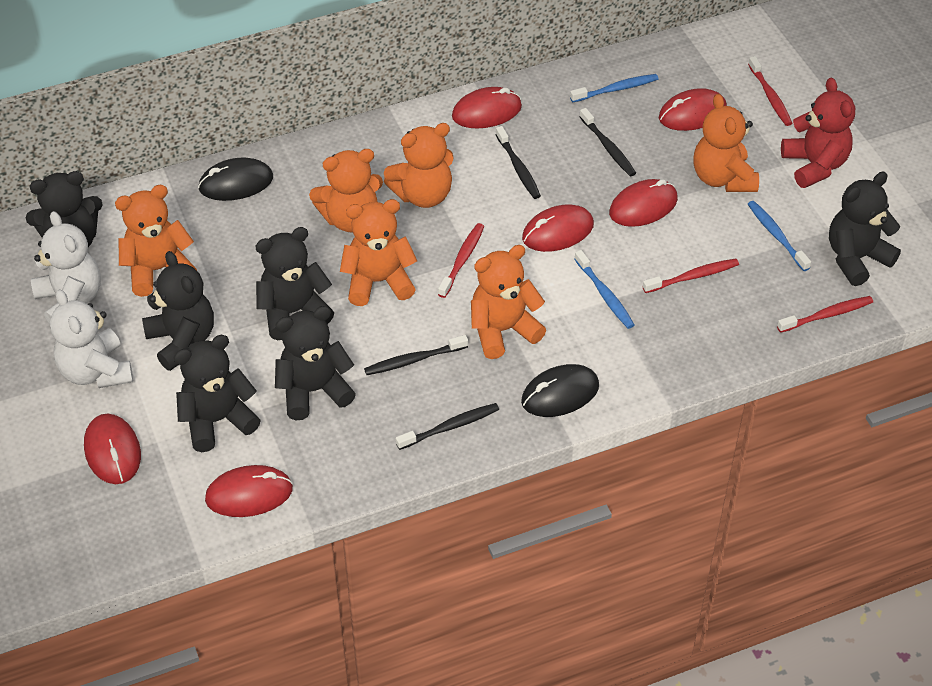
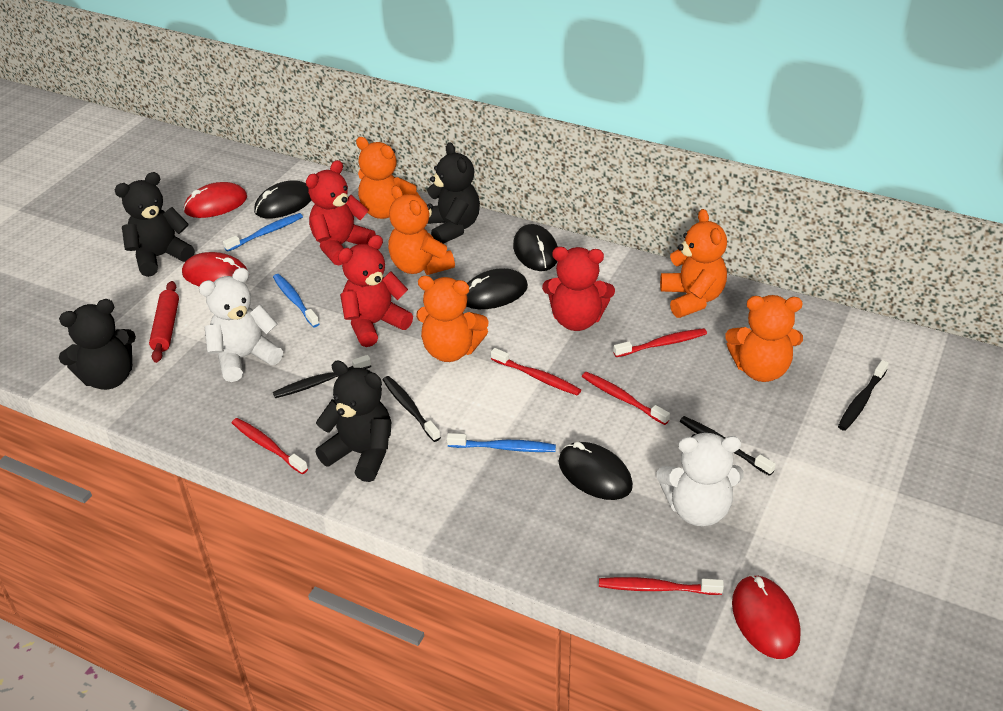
black mouse: [198,158,273,201] [521,364,599,417] = 2 -> [254,180,311,219] [466,268,528,309] [513,224,558,271] [558,442,633,500] = 4
black teddy bear: [25,171,103,247] [142,251,214,371] [173,335,261,452] [255,227,334,340] [275,306,356,420] [829,172,901,286] = 6 -> [59,299,136,390] [115,172,195,277] [316,360,391,482] [427,142,480,244] = 4
orange teddy bear: [115,185,197,297] [309,149,383,232] [340,199,417,306] [384,123,453,208] [471,245,546,359] [693,94,759,192] = 6 -> [356,137,421,219] [388,185,455,275] [416,276,489,362] [660,209,727,318] [725,295,803,382] = 5
red mouse: [84,414,141,484] [205,465,293,517] [452,87,522,129] [522,205,594,252] [609,179,678,227] [659,88,727,131] = 6 -> [182,252,247,287] [183,182,247,218] [732,575,801,659] = 3
red rolling pin: none = 0 -> [149,281,179,363] = 1
red teddy bear: [781,77,855,188] = 1 -> [306,160,376,265] [338,235,413,347] [542,247,615,331] = 3
red toothbrush: [438,223,484,298] [643,259,739,293] [748,56,792,126] [777,296,873,333] = 4 -> [232,418,308,474] [491,348,581,396] [582,372,670,425] [599,577,724,595] [613,328,707,357] = 5

